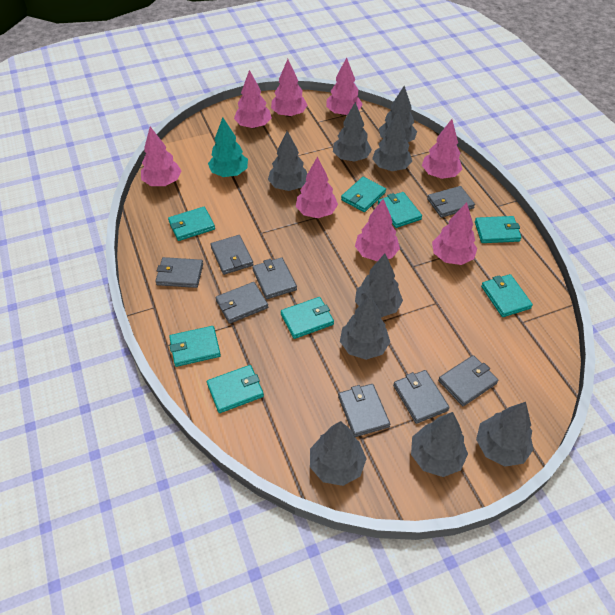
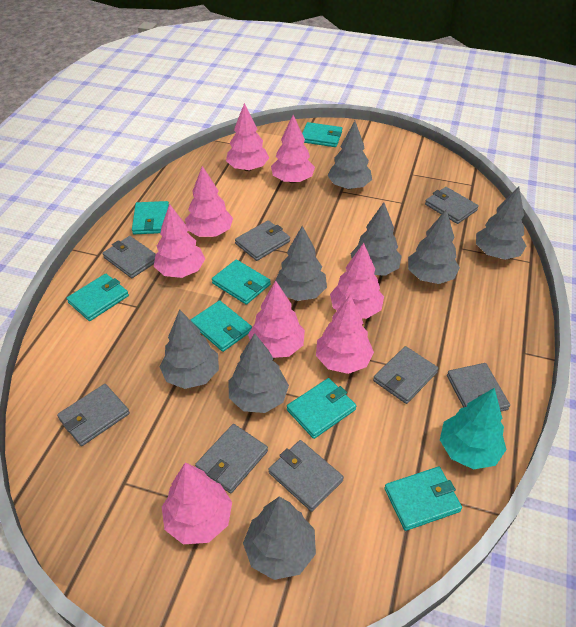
grey tree: [268,131,307,191] [310,421,367,486] [333,102,372,162] [340,295,390,360] [355,254,403,317] [372,111,412,171] [379,86,417,142] [411,412,468,477] [476,402,534,467] = 9 -> [160,309,219,389] [228,333,289,413] [243,497,316,580] [274,226,327,301] [328,121,372,189] [351,202,402,276] [408,209,460,284] [476,187,526,260] = 8
turquoise wallet: [168,207,215,241] [169,326,221,367] [207,365,264,413] [281,297,334,339] [341,177,386,212] [378,192,422,228] [475,216,521,243] [481,274,533,317] = 8 -> [67,274,129,321] [132,201,169,234] [191,300,252,352] [212,259,271,305] [287,378,356,439] [302,122,342,147] [384,467,462,531] = 7

